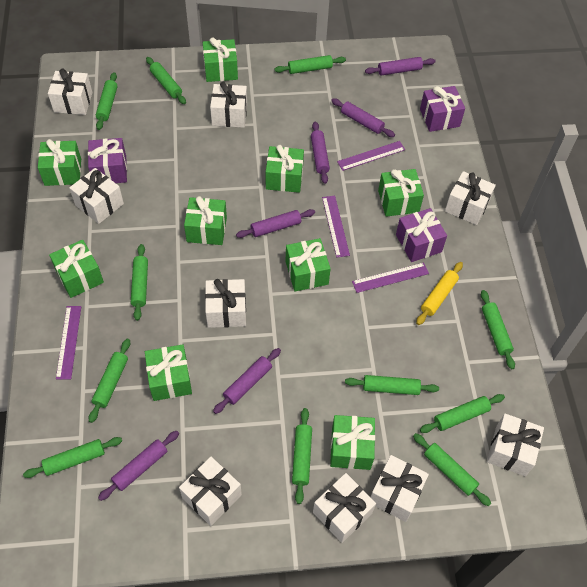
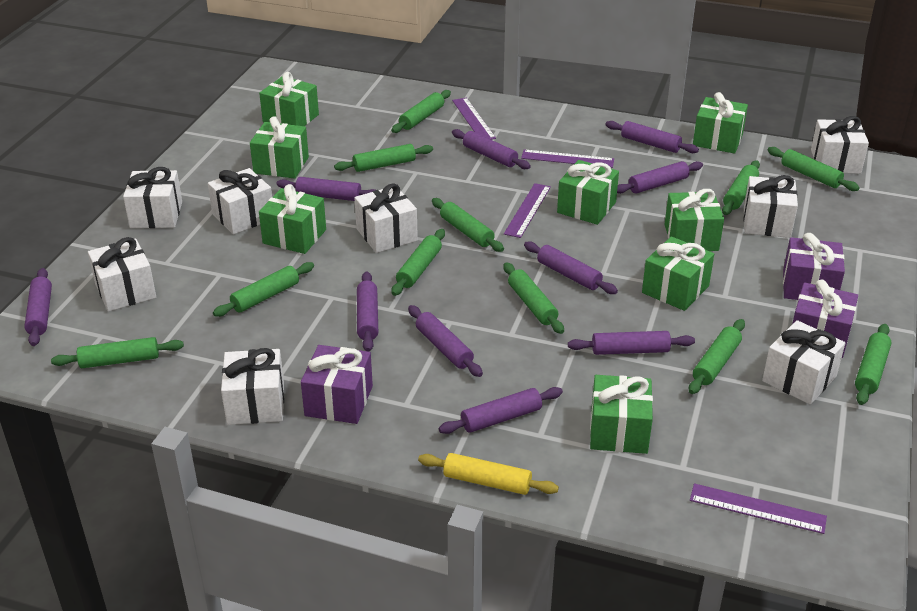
green gift: [38,139,81,186] [49,240,104,298] [145,344,192,401] [184,196,227,245] [203,38,238,82] [266,145,304,193] [285,238,331,291] [330,415,375,470] [378,169,424,217] = 9 -> [250,116,309,179] [259,72,319,126] [259,184,326,254] [557,160,619,225] [590,375,653,454] [642,236,714,311] [664,189,724,251] [693,92,748,154] = 8
purple rolling pin: [98,431,179,501] [213,348,281,414] [236,209,315,238] [311,121,330,184] [331,98,395,137] [365,57,436,76] = 6 -> [24,268,52,346] [277,177,375,201] [357,272,378,352] [408,305,483,377] [439,387,563,434] [452,129,531,169] [524,241,618,294] [568,331,695,355] [606,121,699,153] [617,161,703,194] = 10
white gift: [48,68,93,115] [69,168,124,224] [179,457,242,526] [205,279,246,328] [210,82,247,128] [313,473,376,543] [371,455,429,522] [445,171,496,225] [487,414,544,476] = 9 -> [88,237,156,312] [123,167,182,228] [208,168,272,234] [221,348,284,425] [354,183,418,253] [743,175,798,238] [762,320,845,405] [811,116,869,174] = 8

